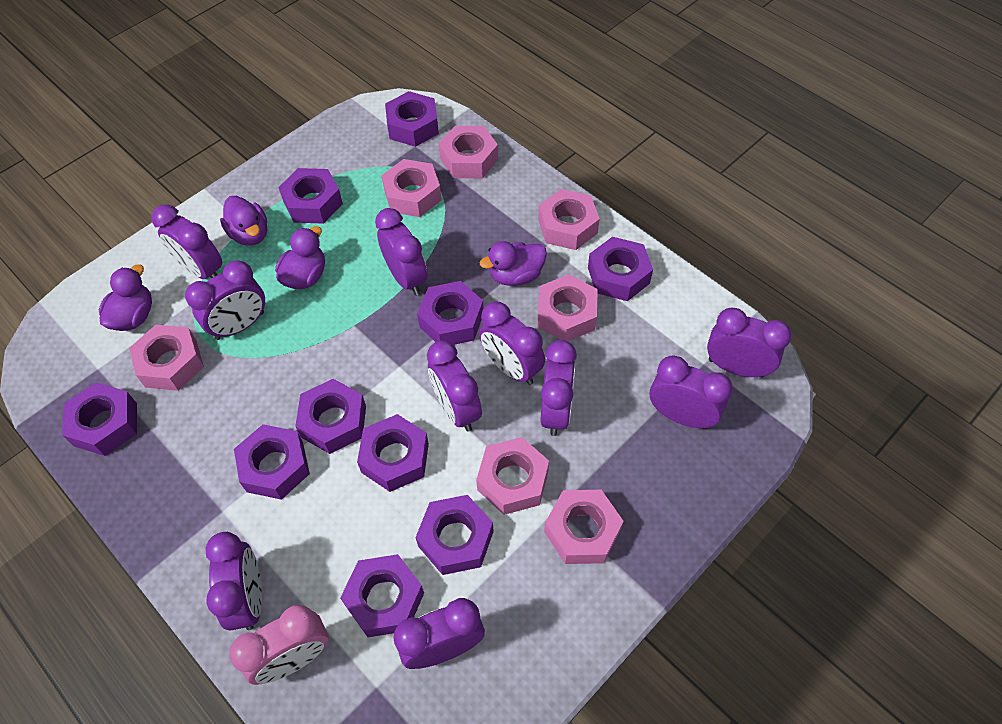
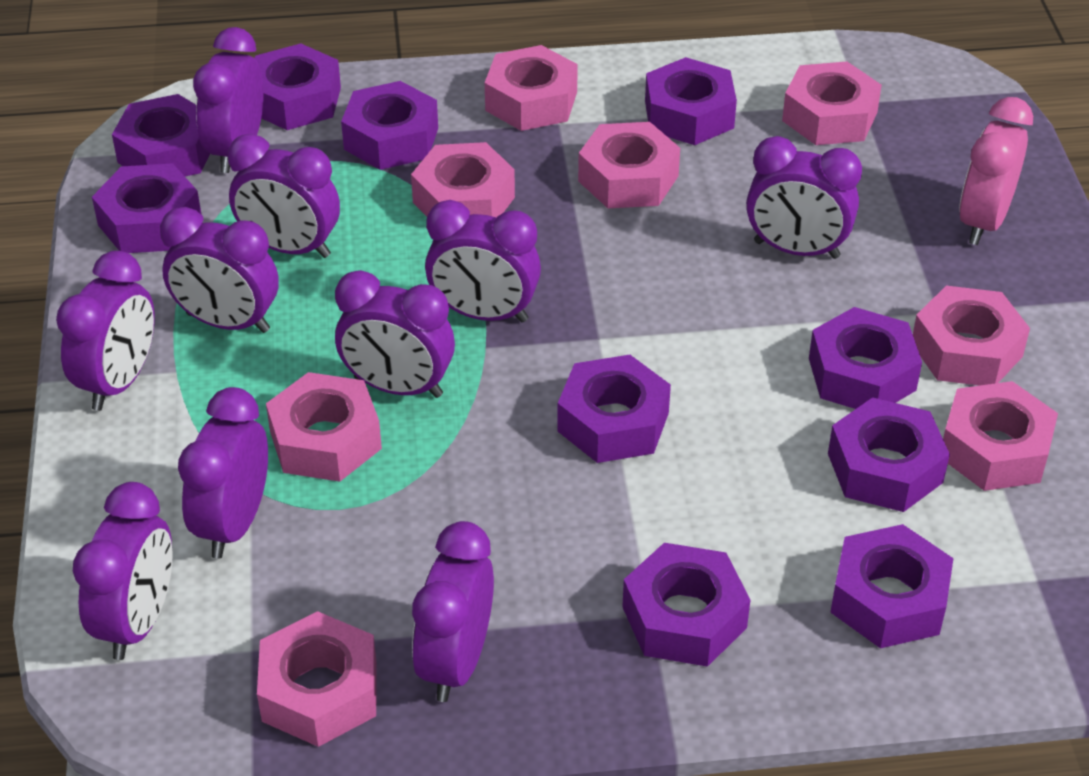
pink nut: [129,325,204,391] [381,159,441,217] [439,126,498,178] [476,437,549,515] [537,274,598,341] [538,189,600,250] [544,490,623,564] = 7 -> [257,611,377,747] [266,372,382,482] [411,142,515,217] [485,45,578,131] [578,122,680,208] [782,62,882,145] [913,286,1030,385] [943,381,1058,491] = 8
purple duck: [99,265,152,331] [220,196,267,246] [275,226,325,289] [480,241,547,286] = 4 -> none = 0

